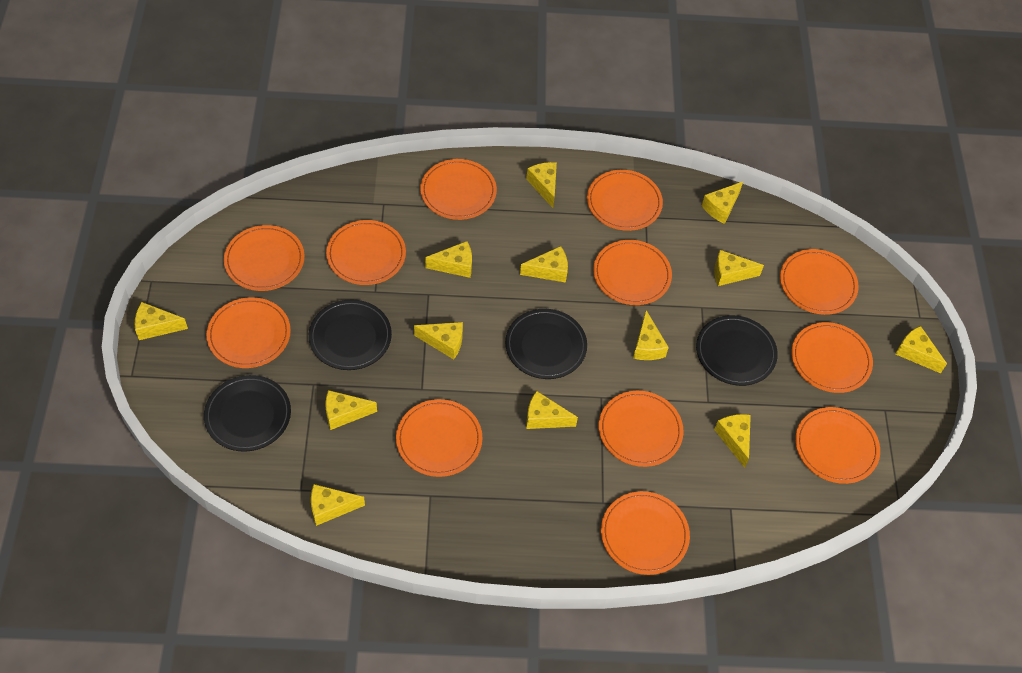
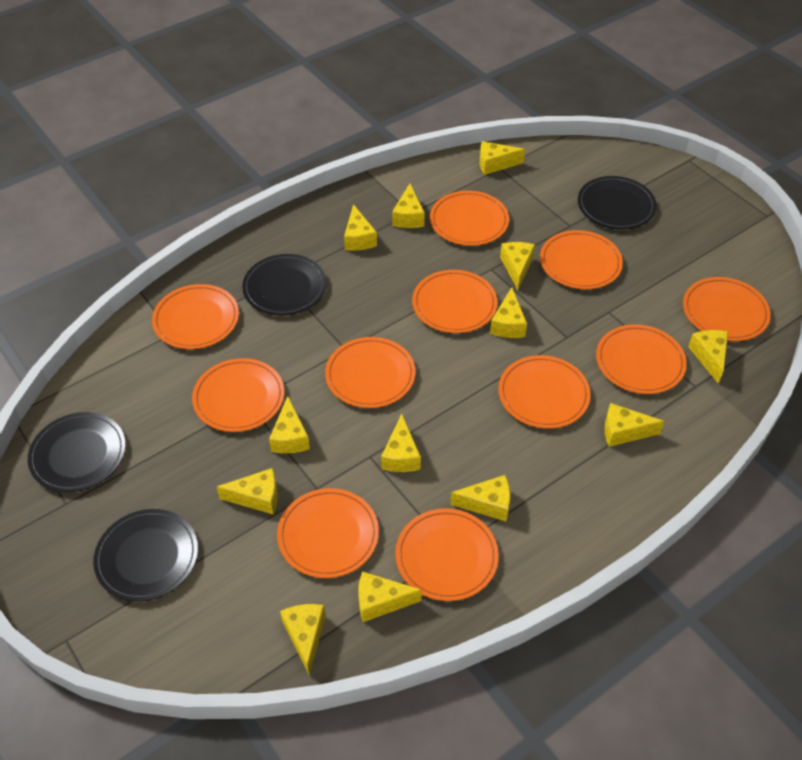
orange plate: [206,297,291,368] [224,225,305,291] [326,220,406,285] [396,399,482,477] [420,159,497,220] [587,170,663,231] [593,240,672,305] [599,391,684,467] [601,491,690,575] [780,249,859,315] [792,322,873,393] [795,407,880,484] = 12 -> [152,284,239,349] [192,358,284,432] [277,488,379,578] [325,337,415,408] [395,508,499,601] [412,270,498,333] [430,191,509,246] [498,355,591,429] [540,230,623,289] [596,324,687,394] [683,277,771,341] = 11

